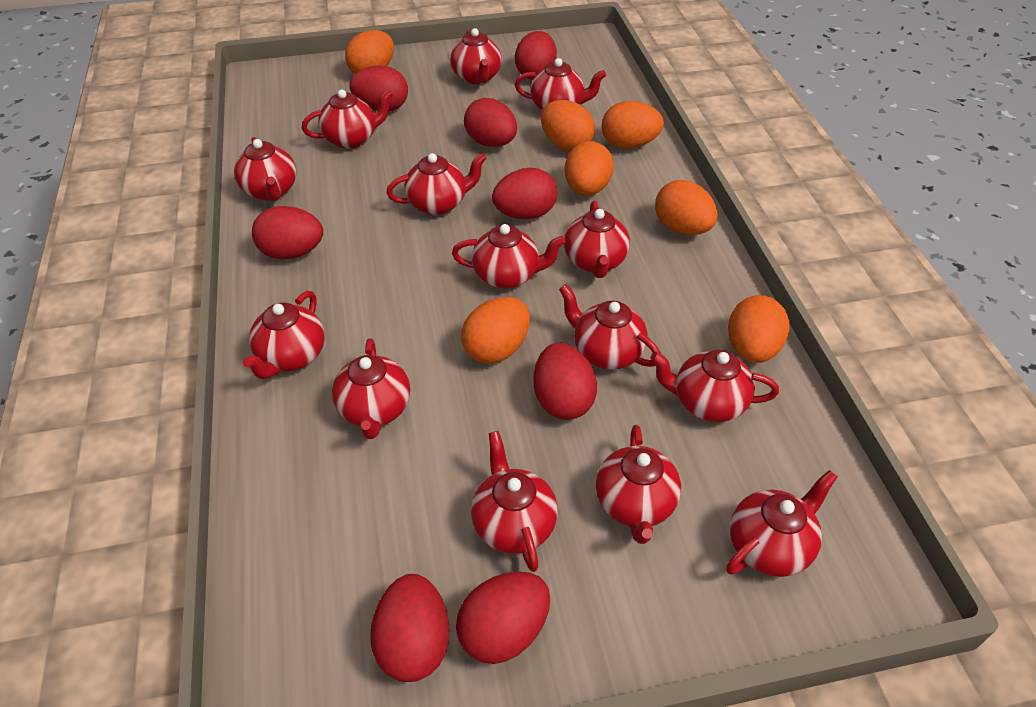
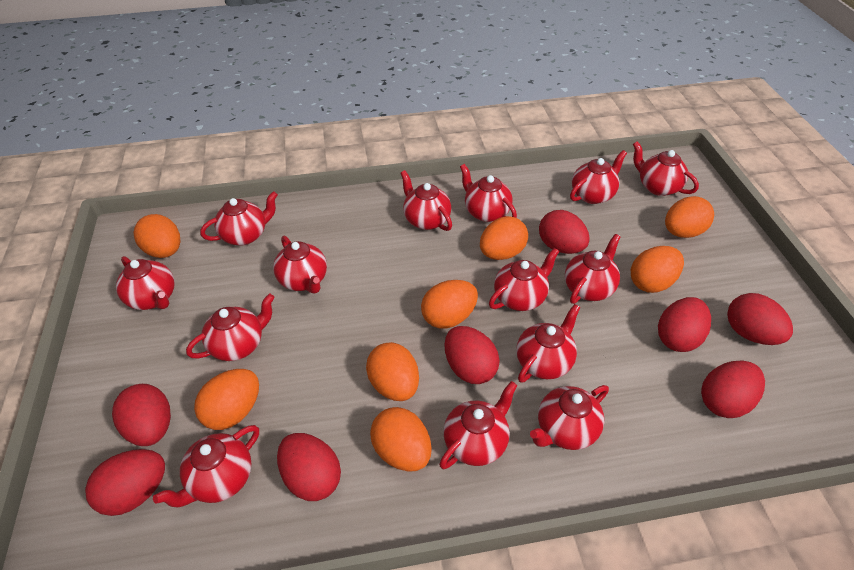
orange egg: [345,30,394,74] [461,297,530,364] [541,100,595,151] [565,141,614,195] [602,101,664,149] [655,180,718,235] [728,295,789,363] = 7 -> [134,214,181,258] [194,369,259,430] [366,342,419,401] [370,407,432,471] [421,280,478,329] [480,216,528,260] [631,246,684,293] [665,196,714,238] = 8

